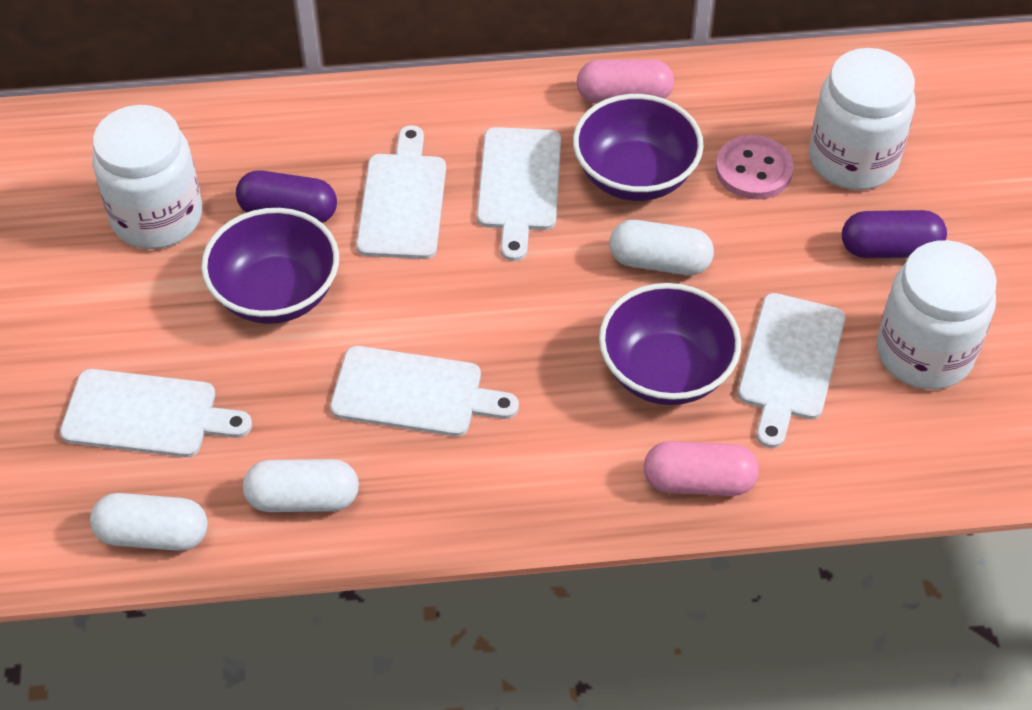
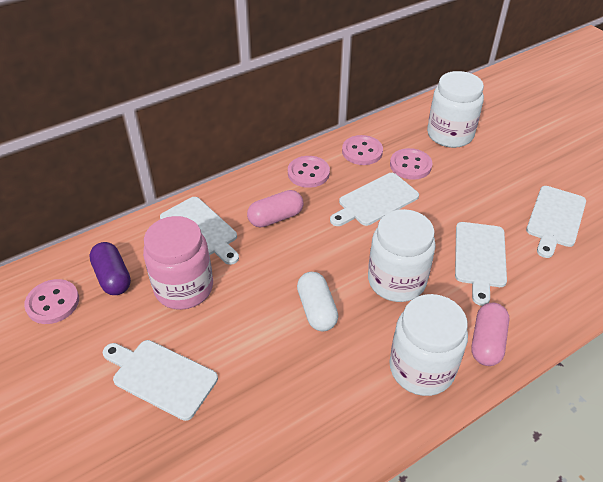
pink button: [716,135,793,199] = 1 -> [24,279,79,324] [288,156,330,188] [342,135,383,165] [390,148,432,180] = 4
pink jar: none = 0 -> [143,216,213,310] = 1
purple bowl: [201,208,339,324] [573,94,704,201] [599,283,741,405] = 3 -> none = 0
purple capsule: [236,171,337,223] [842,210,947,258] = 2 -> [89,242,131,295] = 1
white capsule: [90,493,208,551] [243,459,359,512] [610,220,714,275] = 3 -> [297,272,338,331] = 1

